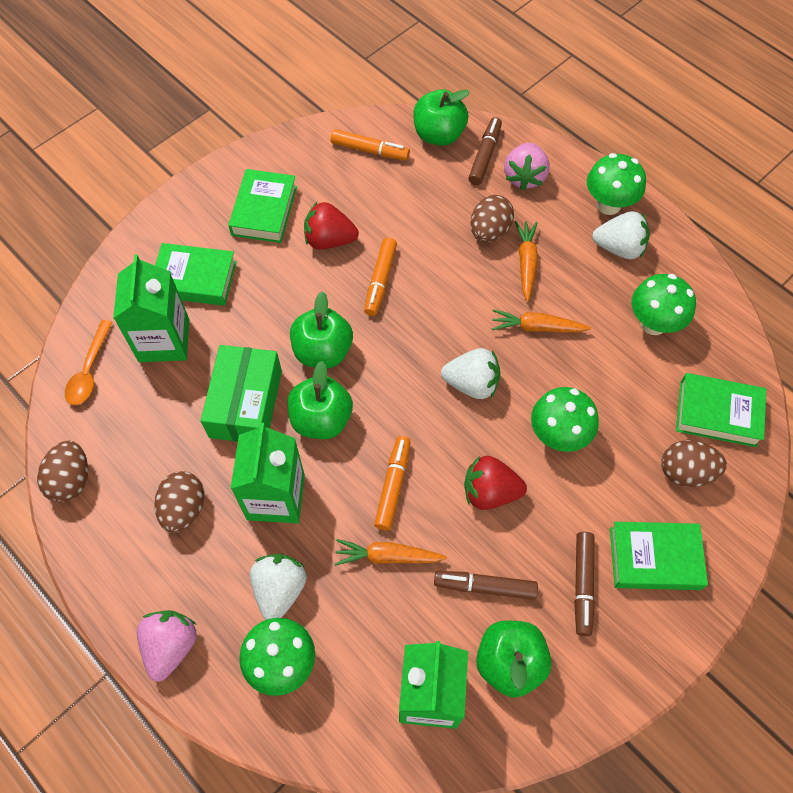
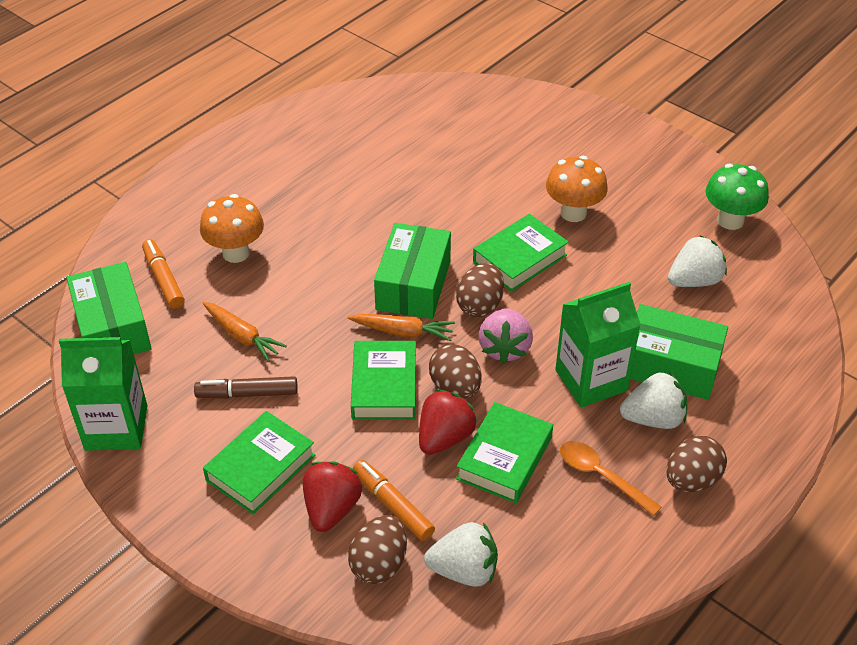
brown marker: [434,571,538,600] [468,117,502,185] [574,532,595,636] = 3 -> [194,376,298,399] = 1
green apple: [287,361,353,439] [290,291,353,368] [413,89,470,146] [476,620,552,698] = 4 -> none = 0
green box: [201,345,282,442] = 1 -> [66,262,152,354] [374,223,451,319] [630,304,728,400] = 3
green carton: [113,255,189,362] [231,423,305,524] [399,641,468,729] = 3 -> [59,337,147,451] [555,282,641,407] = 2
green mushroom: [239,618,315,696] [531,387,599,452] [587,153,646,215] [632,274,696,335] = 4 -> [706,164,769,230] = 1
orange carrot: [335,539,447,566] [492,309,591,332] [515,221,538,302] = 3 -> [203,302,287,362] [348,314,455,342] = 2
orange marker: [330,129,410,161] [364,238,397,316] [374,436,411,530] = 3 -> [142,239,185,309] [353,460,435,541] = 2
orange mushroom: none = 0 -> [200,194,264,263] [546,156,608,222] = 2
pink strawberry: [137,610,197,682] [504,143,550,191] = 2 -> [478,308,533,364] = 1

